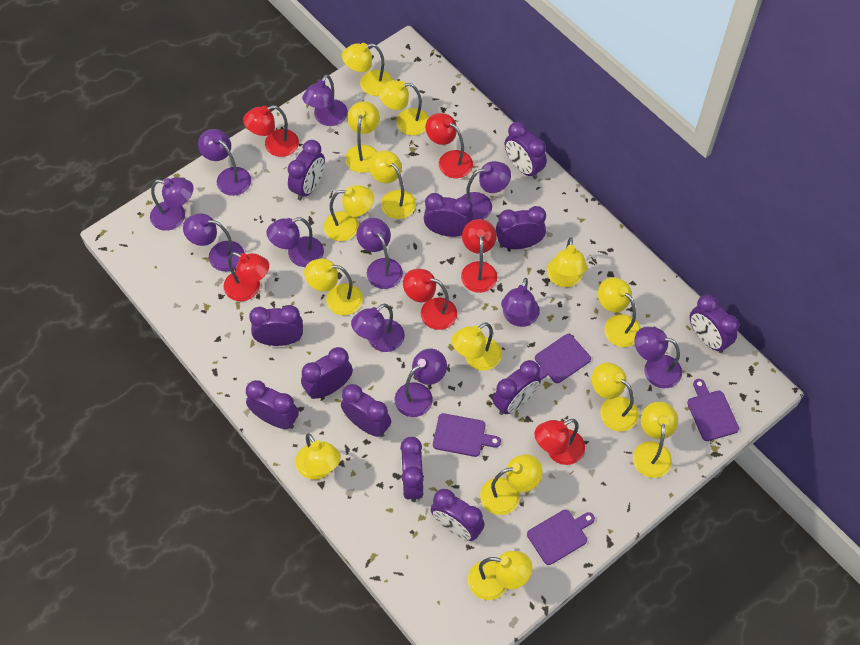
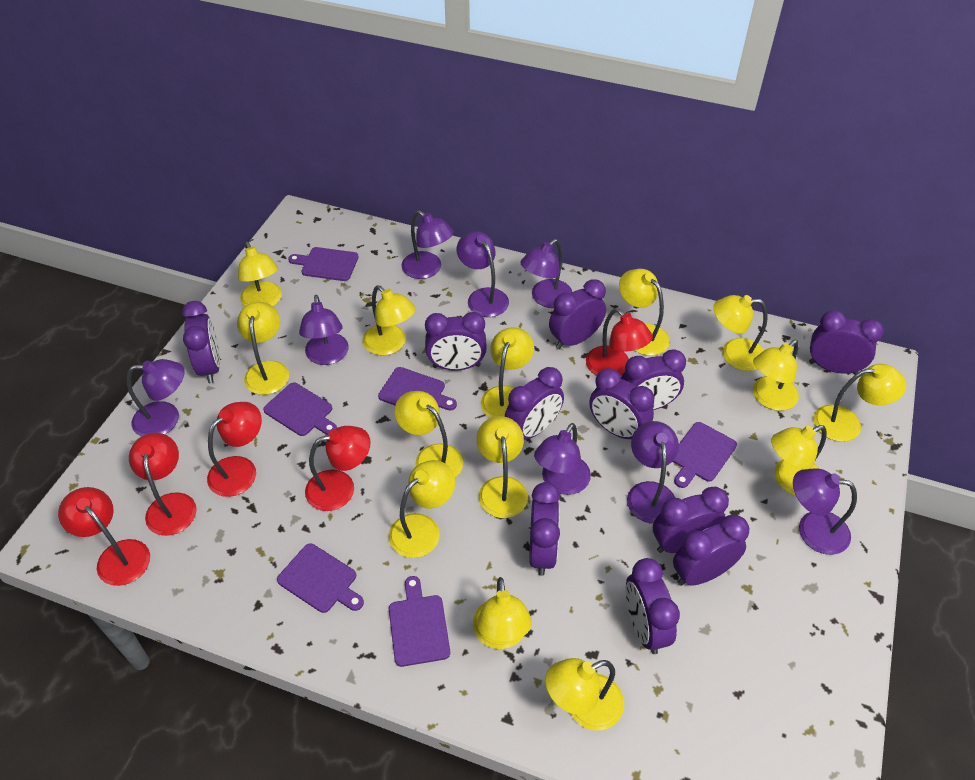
purple clock: [246,380,299,429] [249,305,303,346] [288,140,325,201] [301,347,353,399] [341,384,391,437] [400,437,424,502] [424,193,473,237] [431,489,485,541] [493,360,541,415] [496,206,546,249] [505,122,547,179] [690,294,739,353] = 12 -> [182,301,220,383] [425,312,487,371] [505,367,564,439] [529,482,561,576] [549,279,606,349] [589,368,654,439] [621,349,686,410] [626,558,680,654] [653,487,729,553] [673,515,749,586] [809,310,884,375] = 11
purple cutting board: [433,413,501,457] [527,510,595,565] [535,334,591,383] [687,379,739,441] = 4 -> [263,383,337,436] [277,543,364,613] [288,247,359,281] [378,367,457,410] [389,576,450,667] [673,422,737,488] = 6
purple lamp: [150,177,194,231] [183,213,244,271] [198,129,251,196] [266,217,324,267] [302,74,348,126] [351,304,405,352] [356,218,403,289] [394,348,447,417] [462,161,511,220] [501,278,540,327] [635,327,682,388] = 11 -> [127,359,185,437] [299,295,349,365] [401,210,454,279] [456,232,509,317] [520,239,572,308] [534,423,591,495] [627,421,679,524] [793,468,857,555] = 8
red lamp: [224,252,269,301] [243,105,299,157] [403,269,457,330] [425,113,473,178] [461,219,497,293] [534,419,585,465] = 6 -> [58,487,150,586] [129,433,196,536] [207,402,262,497] [305,426,371,511] [586,308,653,376] = 5

